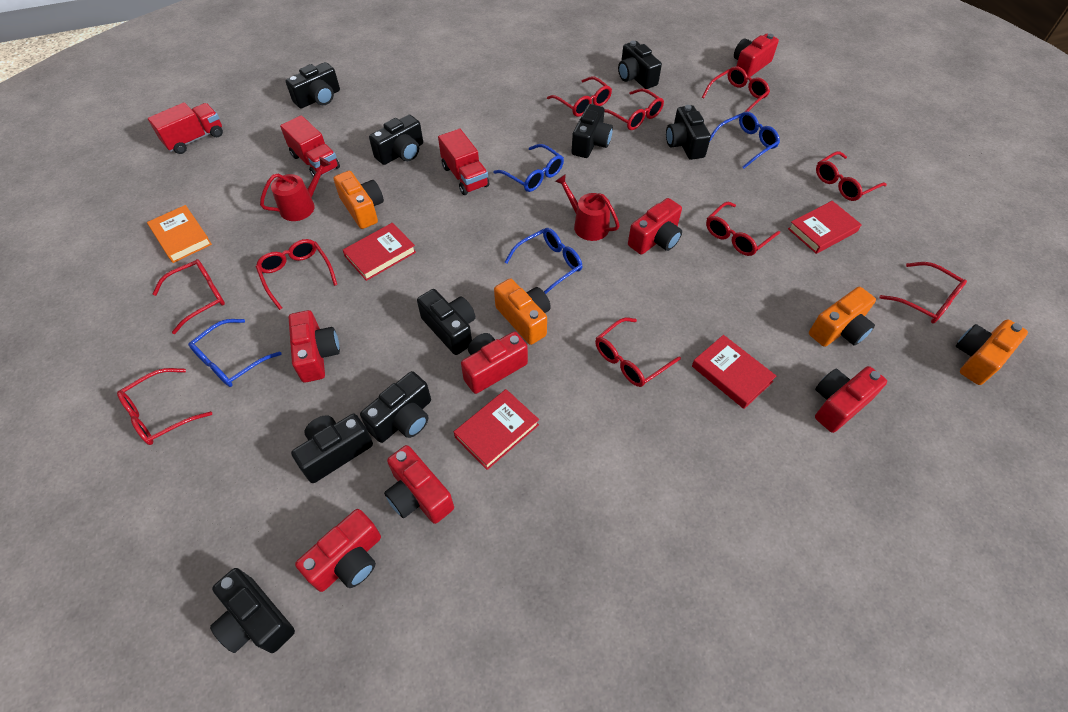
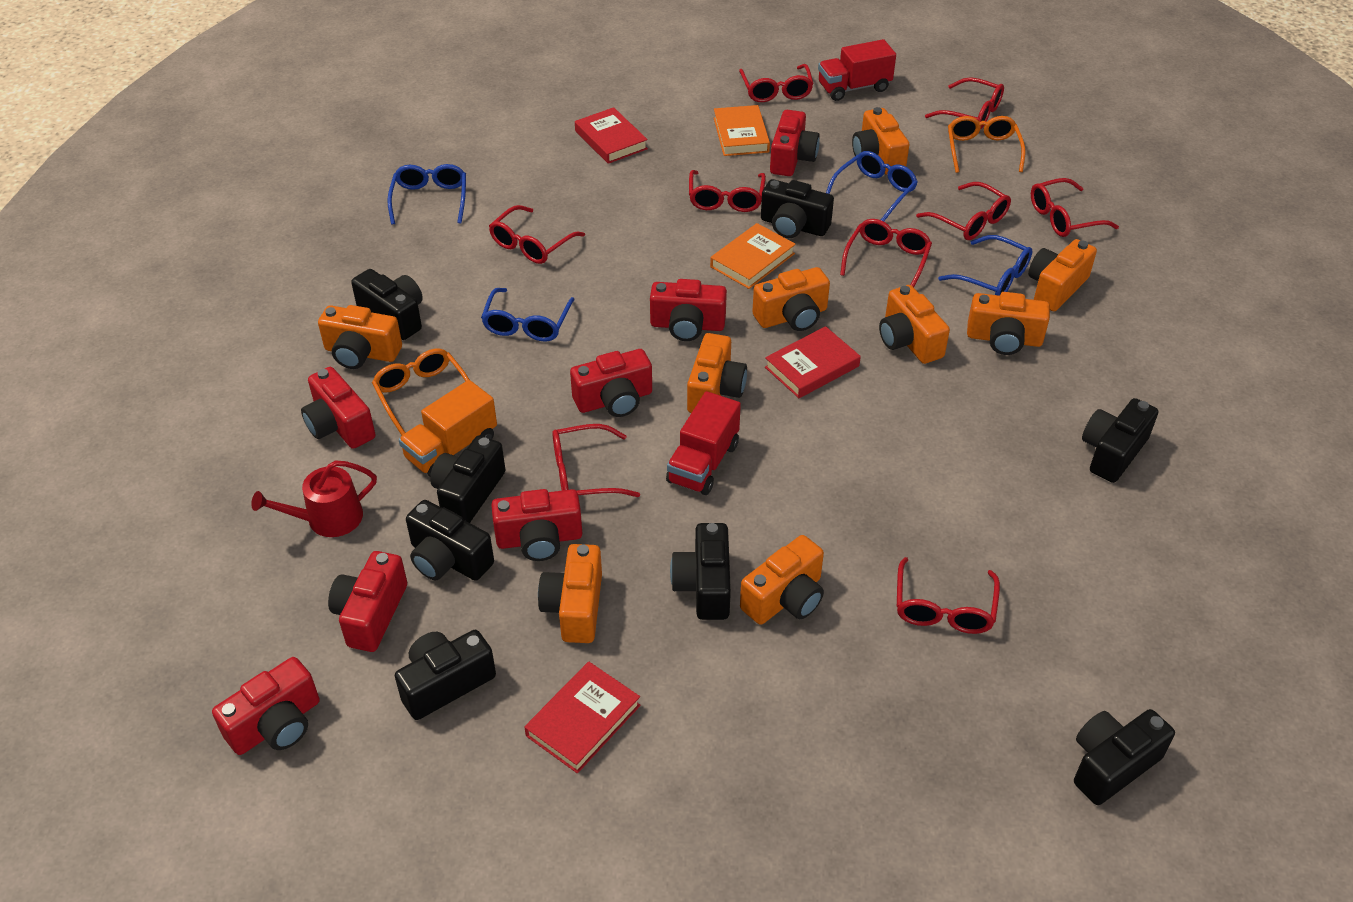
black camera: [210,568,295,653] [286,62,340,108] [291,414,373,483] [360,371,431,443] [369,115,423,165] [417,289,475,355] [572,104,613,158] [618,41,662,89] [666,105,711,160] = 9 -> [351,269,423,340] [395,630,496,720] [406,500,494,581] [430,436,505,523] [670,523,731,620] [761,179,834,238] [1074,709,1175,805] [1082,398,1158,483] = 8
orange book: [147,205,212,263] = 1 -> [710,223,796,289] [714,105,770,156] = 2
orange camera: [334,171,384,229] [494,278,551,345] [809,287,876,347] [956,319,1028,385] = 4 -> [318,305,402,369] [538,544,602,643] [687,333,747,413] [740,535,824,625] [752,267,830,331] [852,107,909,175] [879,285,950,364] [967,292,1050,355] [1028,239,1097,311] = 9
orange glasses: none = 0 -> [372,349,470,435] [948,116,1025,173] = 2
orange truck: none = 0 -> [398,380,497,477] = 1
red book: [343,223,416,281] [454,389,539,470] [692,335,776,409] [788,201,862,254] = 4 -> [524,662,641,774] [575,107,648,164] [765,326,861,398] = 3
red glasses: [117,368,212,445] [153,259,225,334] [256,239,337,310] [547,76,612,117] [595,317,681,387] [604,88,664,130] [702,66,770,112] [706,202,780,256] [816,151,887,201] [879,262,967,323] = 10 -> [489,205,585,264] [552,424,640,497] [689,170,766,212] [739,64,814,102] [840,219,932,287] [897,557,1000,634] [916,182,1011,240] [925,77,1004,129] [1031,178,1119,237] = 9
red truck: [148,102,223,154] [280,115,340,177] [438,129,489,195] = 3 -> [666,391,741,495] [818,39,896,101] = 2
red watering can: [260,157,331,221] [555,174,620,241] = 2 -> [251,461,377,537] = 1

